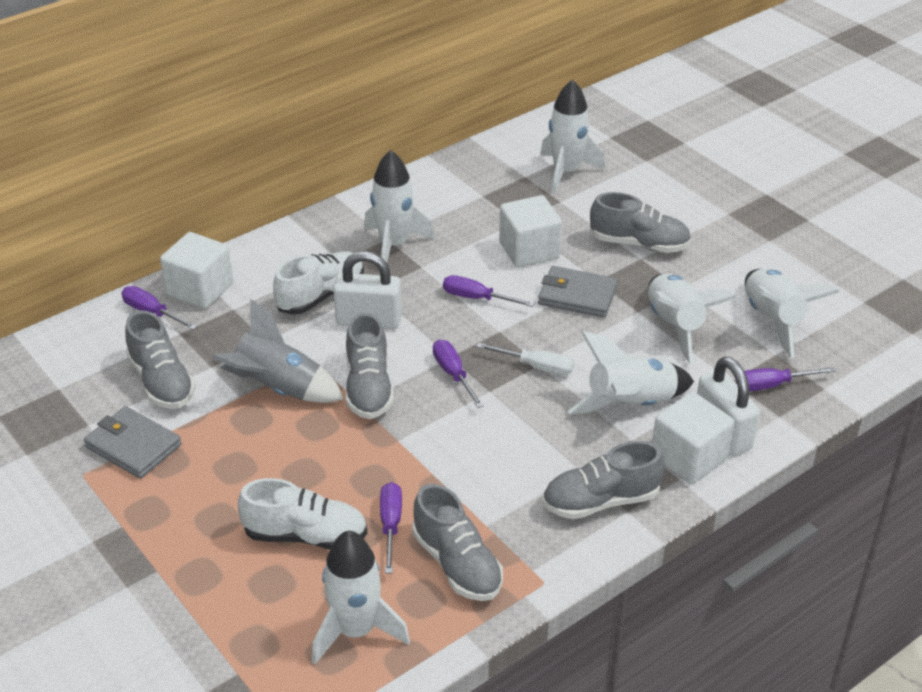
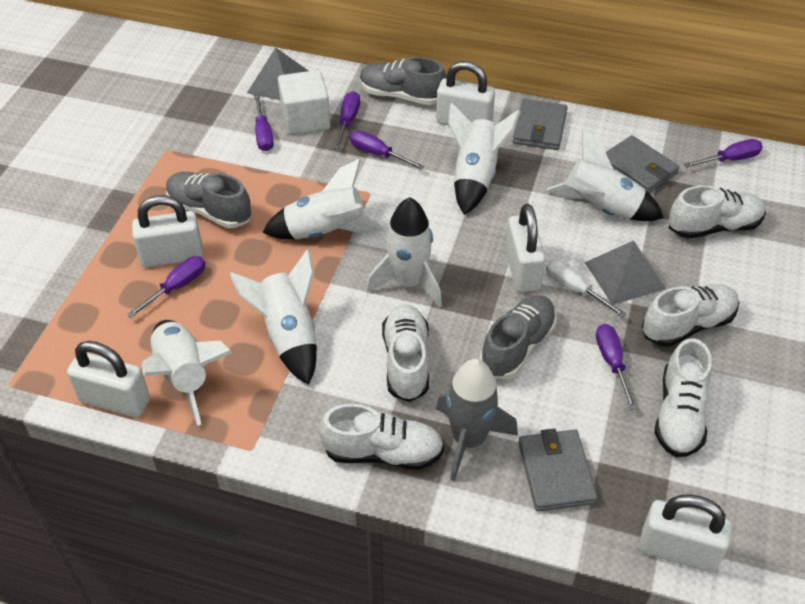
grey pyramid: none = 0 -> [247,47,308,100] [585,240,666,305] = 2
grey shoe: [125,310,196,409] [346,313,394,419] [412,484,503,601] [543,441,665,519] [590,192,691,253] = 5 -> [166,172,252,228] [360,57,447,105] [480,295,557,379] = 3
grey wallet: [84,406,182,479] [538,266,618,318] = 2 -> [513,99,568,150] [518,428,598,511] [606,135,679,193] = 3
purple screwdriver: [121,286,197,330] [380,482,402,573] [433,340,484,408] [443,275,535,307] [736,367,836,391] = 5 -> [127,256,205,318] [254,94,274,151] [334,91,360,149] [350,130,425,170] [596,324,637,410] [684,139,763,168] = 6
white cube: [160,232,233,309] [499,195,562,268] [652,392,735,484] = 3 -> [278,70,330,135] = 1
white padlock: [333,251,402,329] [697,357,760,455] = 2 -> [67,341,150,417] [132,195,203,267] [436,61,495,125] [505,204,546,292] [639,494,732,573] = 5
white shoe: [238,478,367,549] [273,251,364,315] = 2 -> [319,404,444,470] [382,304,429,402] [642,284,739,347] [654,338,712,457] [669,185,766,239] = 5

